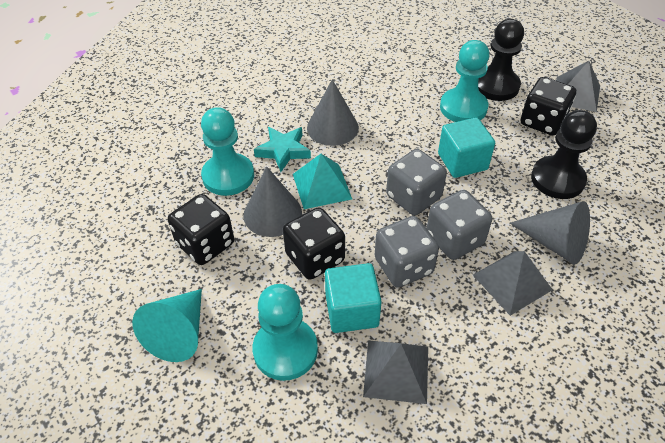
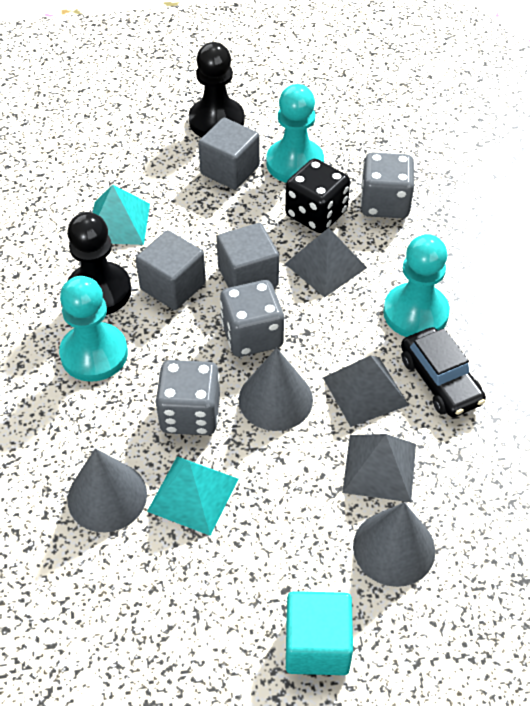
black car: none = 0 -> [401,327,486,417] = 1
black dice: [168,194,234,265] [283,207,345,280] [521,77,576,136] = 3 -> [285,159,350,233] = 1
grey cube: none = 0 -> [136,230,206,310] [198,118,260,190] [216,223,279,288] = 3
turquoise cone: [132,289,202,362] = 1 -> none = 0
turquoise cube: [325,263,382,333] [438,117,495,178] = 2 -> [286,591,353,675] = 1
turquoise pyramid: [293,154,352,209] = 1 -> [93,184,150,245] [147,456,238,536] = 2
turquoise star: [254,127,311,172] = 1 -> none = 0

